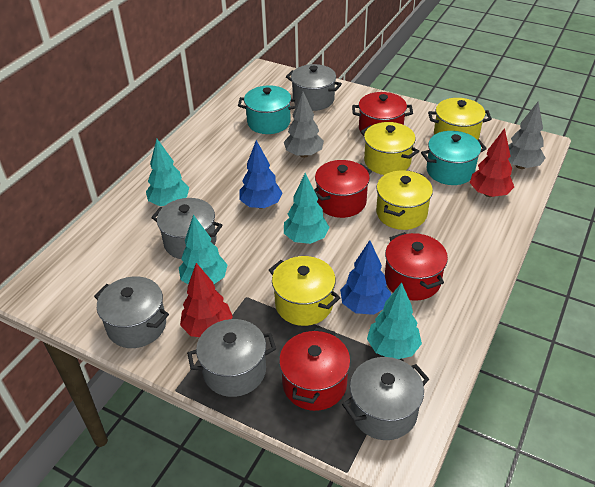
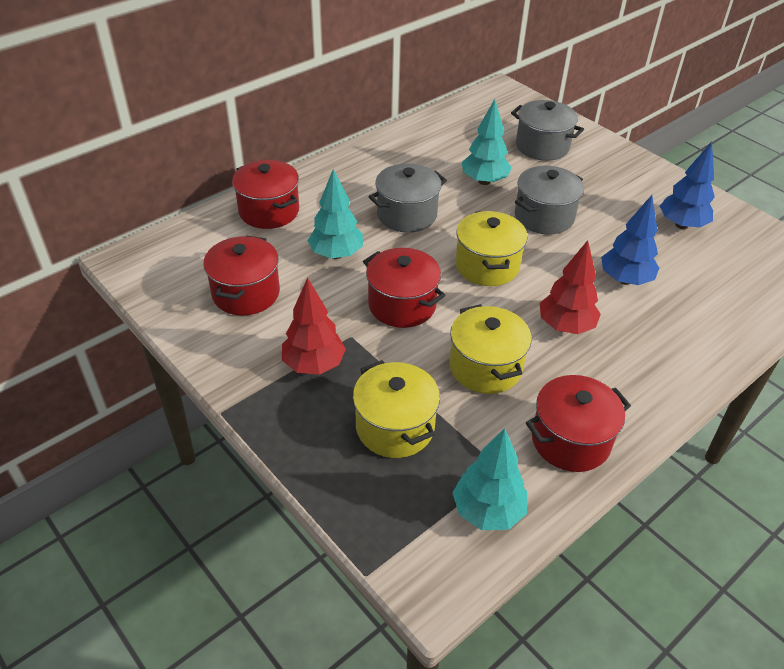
grey pot: [94,276,169,348] [151,198,222,259] [187,319,276,397] [286,64,342,111] [342,357,429,440] = 5 -> [368,163,447,233] [511,100,584,161] [515,166,584,234] = 3
grey tree: [284,92,324,158] [508,102,546,169] = 2 -> none = 0
turquoise pot: [238,85,298,134] [421,131,487,185] = 2 -> none = 0
turquoise tree: [146,139,189,206] [179,214,227,284] [284,173,329,244] [367,282,422,359] = 4 -> [307,169,363,259] [453,428,527,530] [462,99,512,185] = 3
yellow pot: [269,256,340,326] [361,122,419,175] [376,170,433,230] [428,98,492,140] = 4 -> [353,360,440,458] [449,304,532,394] [456,211,528,286] = 3

